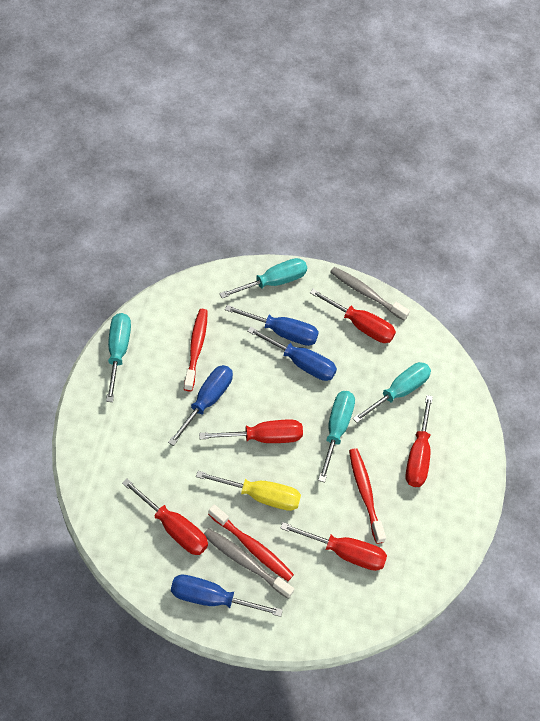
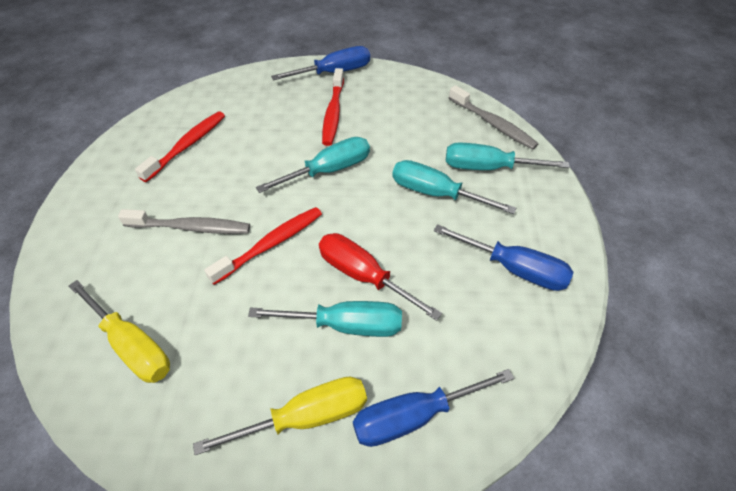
blue screwdriver: [168,365,233,446] [171,575,283,617] [225,305,319,346] [247,327,337,381] = 4 -> [271,46,370,80] [353,369,514,447] [434,224,573,291] = 3
red screwdriver: [122,478,208,555] [199,420,303,443] [280,522,387,571] [310,289,396,343] [405,395,433,487] = 5 -> [319,233,442,321] = 1
yellow screwdriver: [196,471,301,511] = 1 -> [69,280,170,383] [193,377,367,455] = 2

